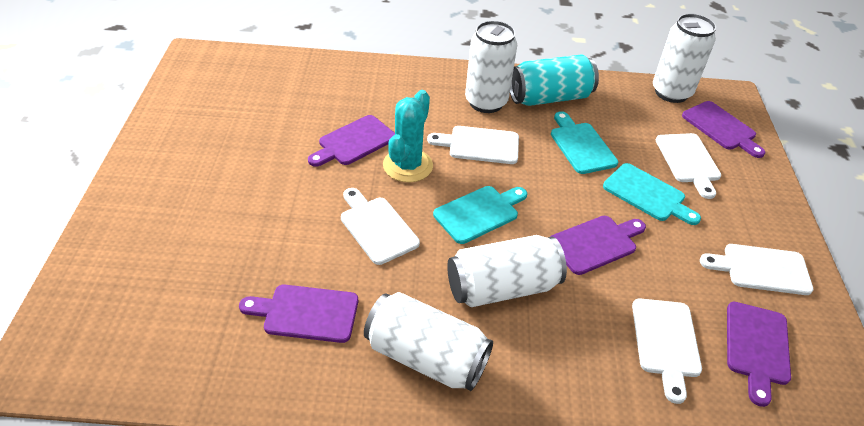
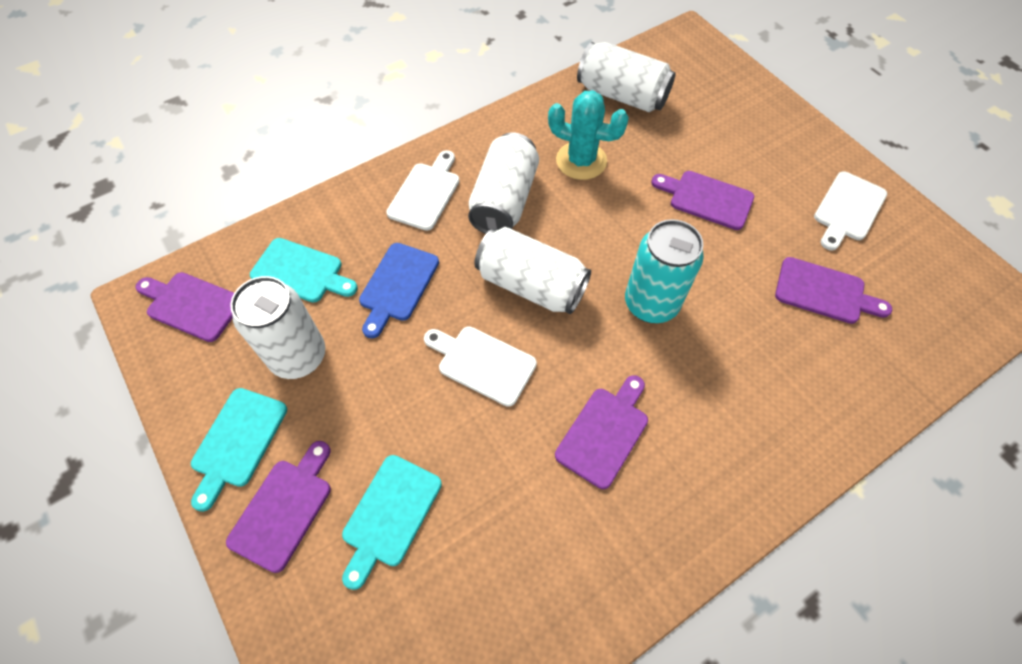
blue cutting board: none = 0 -> [359,243,439,338] = 1
white cutting board: [341,188,420,265] [427,126,519,164] [632,299,702,404] [656,133,721,199] [700,244,813,295] = 5 -> [386,150,459,231] [424,326,537,407] [814,171,887,250] = 3

